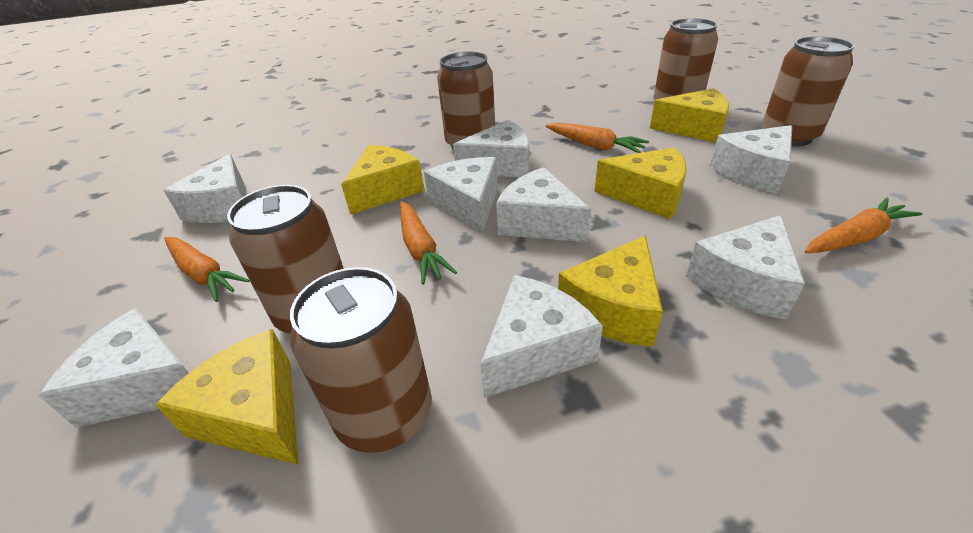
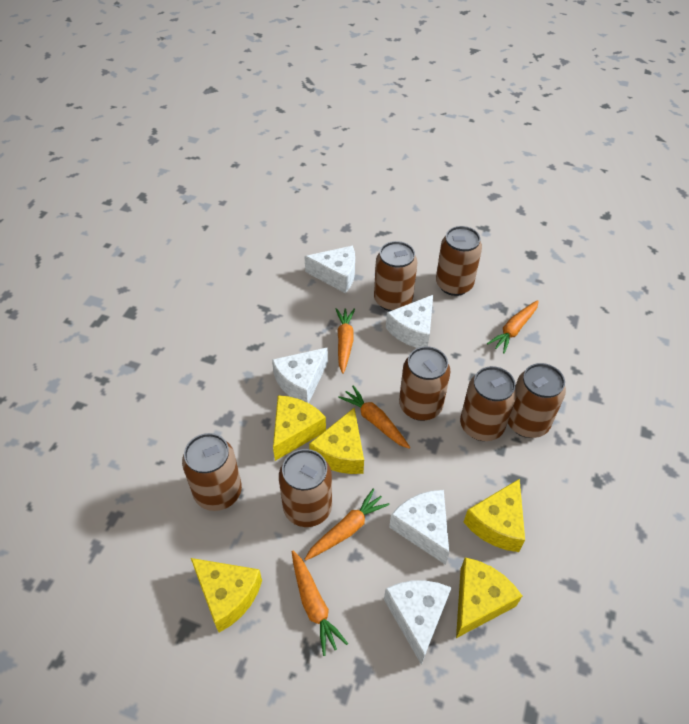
brown can: [227,185,344,334] [290,267,432,453] [437,52,495,151] [653,18,718,100] [762,36,854,146] = 5 -> [182,433,242,511] [279,449,332,527] [374,241,417,311] [399,346,451,421] [436,226,482,296] [460,366,517,441] [508,363,566,438] = 7
orange carrot: [164,237,250,302] [400,201,457,285] [545,123,649,153] [805,198,923,253] = 4 -> [292,551,348,656] [305,489,389,560] [336,308,355,374] [338,385,410,449] [487,300,539,353] = 5
white cheese: [39,308,189,428] [163,154,246,223] [424,157,498,234] [453,120,529,178] [480,275,603,398] [496,167,591,242] [686,215,805,319] [710,125,792,194] = 8 -> [272,347,328,403] [304,246,355,293] [384,580,452,664] [386,295,433,348] [389,490,449,565] = 5

